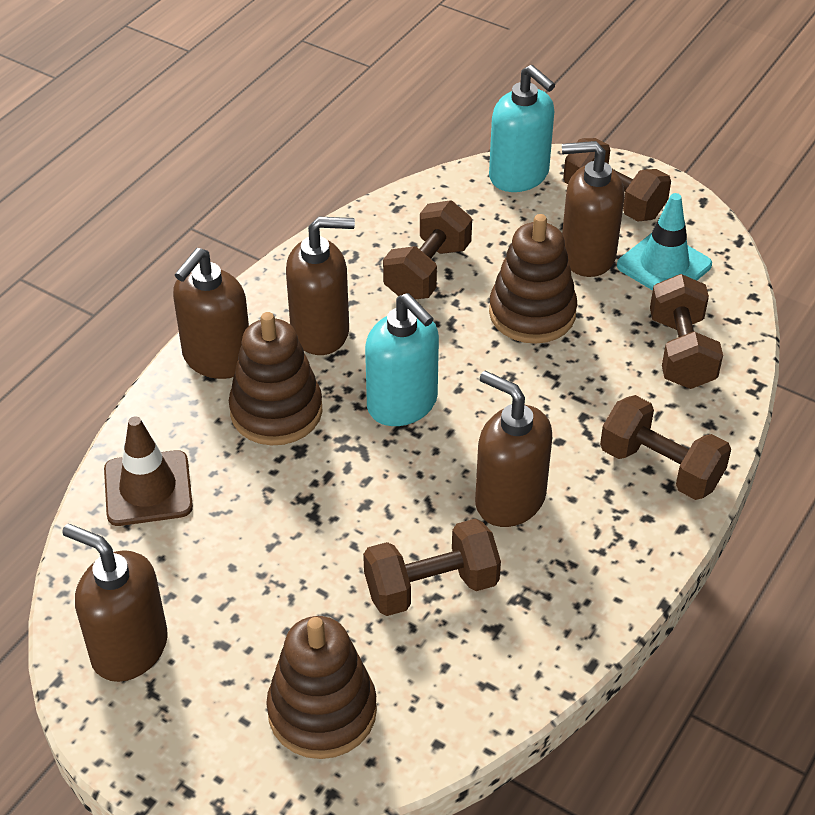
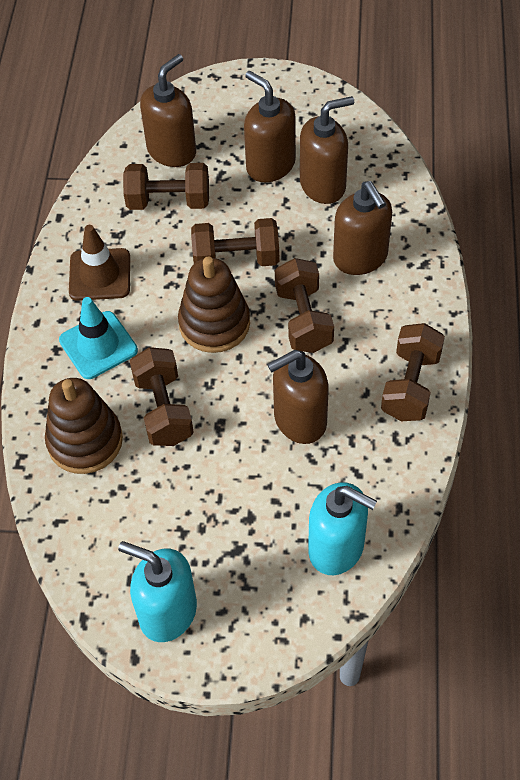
brown stacking toy: [229,312,323,445] [266,616,377,759] [489,214,577,344] = 3 -> [45,378,123,474] [178,257,250,353] = 2

